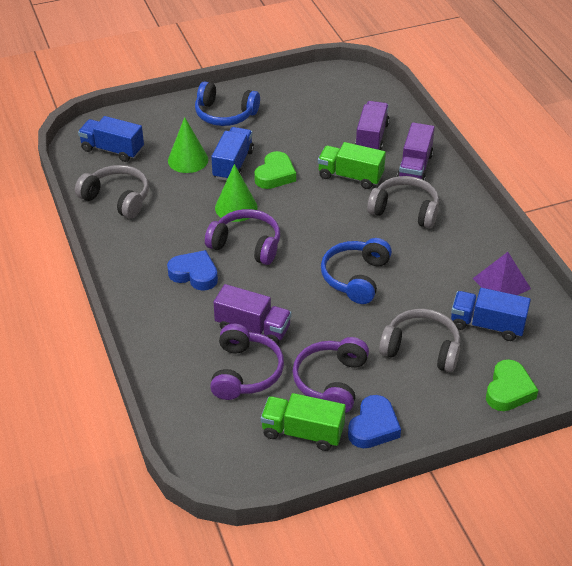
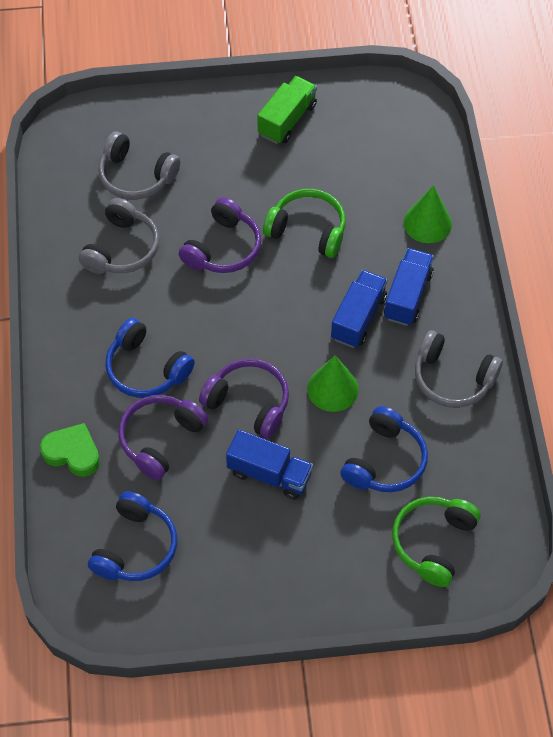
blue headphones: [195,81,260,126] [321,238,392,304] = 2 -> [88,491,177,581] [105,318,195,398] [340,406,428,492] = 3
blue heart: [167,250,218,291] [348,395,401,448] = 2 -> none = 0
green headphones: none = 0 -> [263,189,346,258] [392,497,480,587] = 2
green heart: [254,151,296,189] [486,359,538,411] = 2 -> [40,423,100,477] = 1
green truck: [261,393,346,451] [318,142,386,189] = 2 -> [257,76,317,144] = 1
purple pyramid: [472,252,531,295] = 1 -> none = 0
purple truck: [213,284,291,345] [355,101,389,150] [397,122,435,180] = 3 -> none = 0

